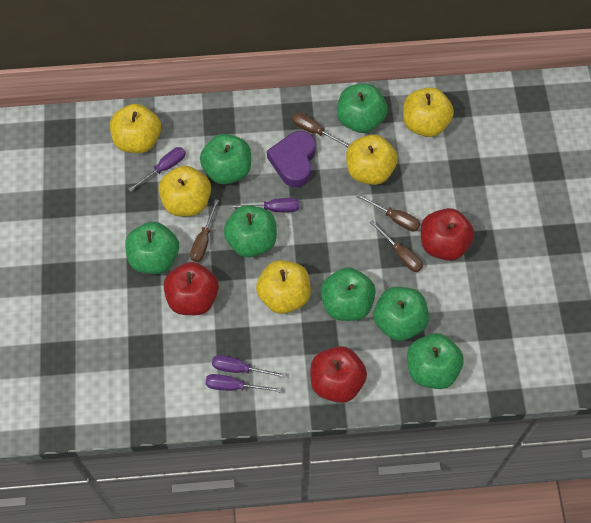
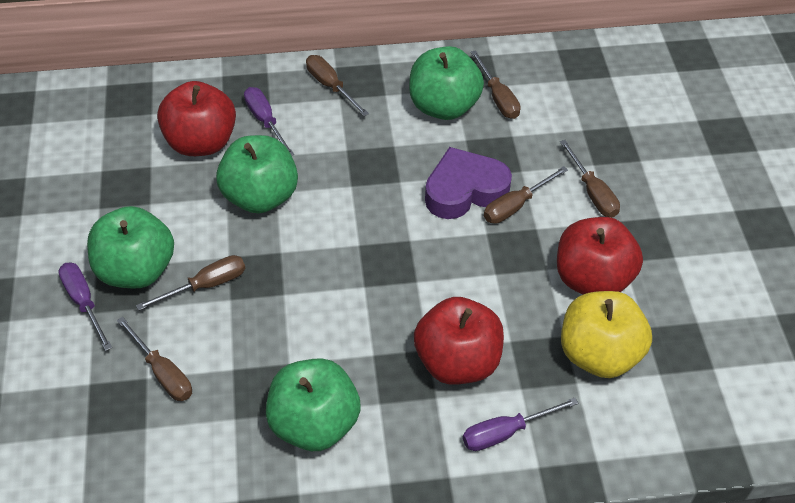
brown screwdriver: [190,199,219,262] [292,113,350,147] [357,194,420,232] [369,220,423,272] = 4 -> [117,317,192,401] [136,255,245,311] [306,55,369,116] [471,50,521,119] [484,166,568,224] [560,140,620,218] = 6
green apple: [125,222,179,274] [200,134,251,185] [223,205,277,257] [320,267,376,321] [337,84,387,133] [374,287,429,341] [407,333,464,389] = 7 -> [87,206,174,289] [216,135,298,213] [266,358,361,451] [409,46,484,120] = 4
purple screwdriver: [129,147,186,191] [206,374,281,392] [212,355,286,378] [229,198,299,212] = 4 -> [58,262,112,351] [244,87,294,156] [463,398,579,451] = 3
yellow apple: [110,104,161,153] [158,166,211,217] [256,260,311,314] [346,134,398,185] [403,87,454,137] = 5 -> [561,291,652,378] = 1

